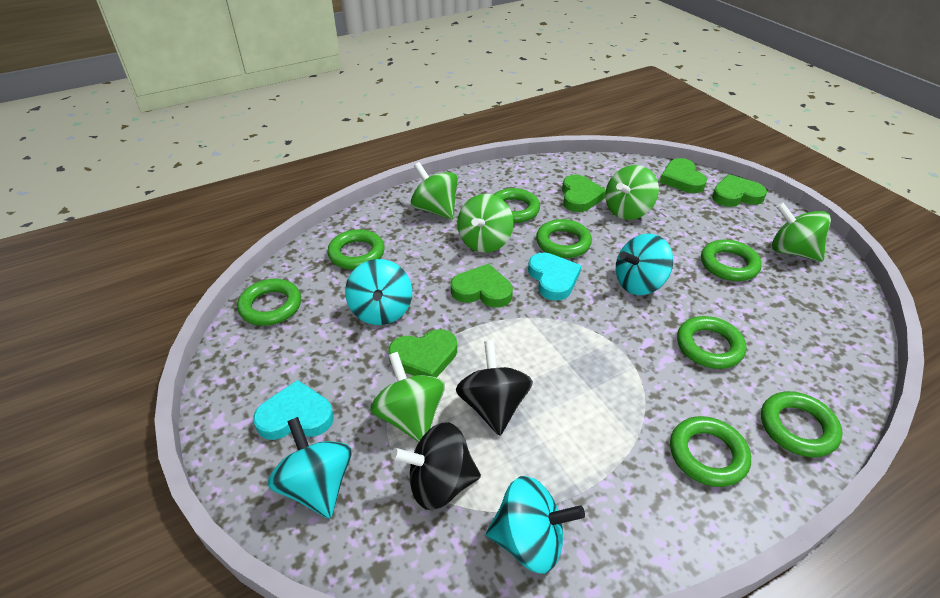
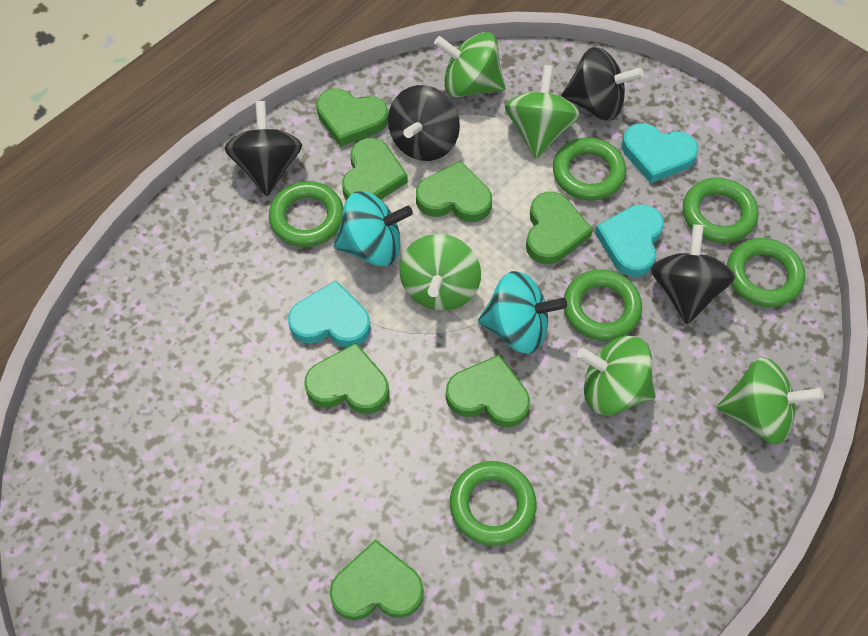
black spinning top: [391,422,481,510] [456,341,533,436] = 2 -> [224,101,302,196] [388,85,460,161] [562,47,644,121] [651,224,736,324] = 4
green heart: [388,329,457,378] [451,264,513,308] [562,175,606,212] [660,158,707,193] [712,174,767,207] = 5 -> [304,343,389,414] [316,89,388,147] [329,539,424,620] [342,138,408,200] [416,161,492,222] [446,354,530,427] [526,192,593,264] = 7
green ring: [237,279,301,326] [327,229,385,270] [493,188,540,223] [536,219,592,258] [670,416,751,487] [677,316,746,369] [701,240,762,281] [761,391,843,457] = 8 -> [269,181,344,247] [450,461,536,546] [553,138,626,201] [564,269,642,341] [683,178,758,243] [727,238,805,307] = 6
turquoise heart: [253,380,334,440] [528,253,581,301] = 2 -> [288,281,371,348] [595,204,664,277] [622,123,698,183] = 3
turquoise spinning top: [267,417,352,519] [345,259,412,325] [486,476,585,574] [616,234,673,295] = 4 -> [334,191,413,266] [478,271,567,354] = 2

